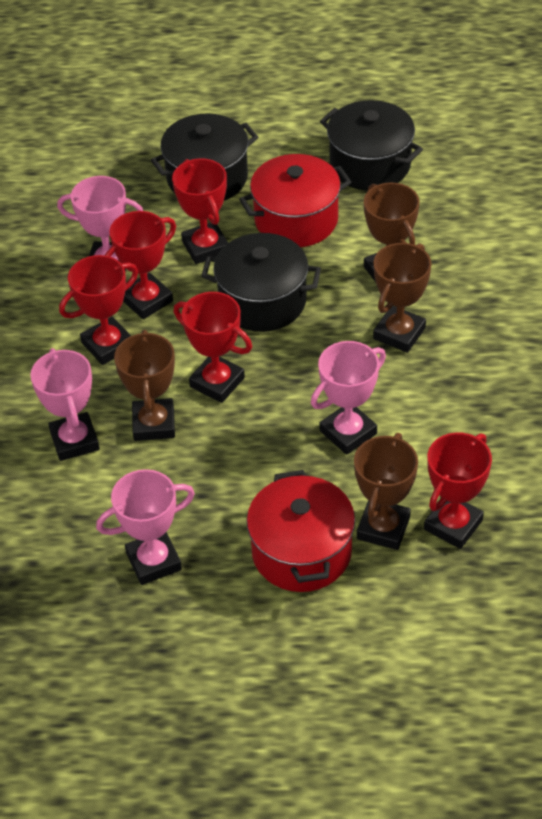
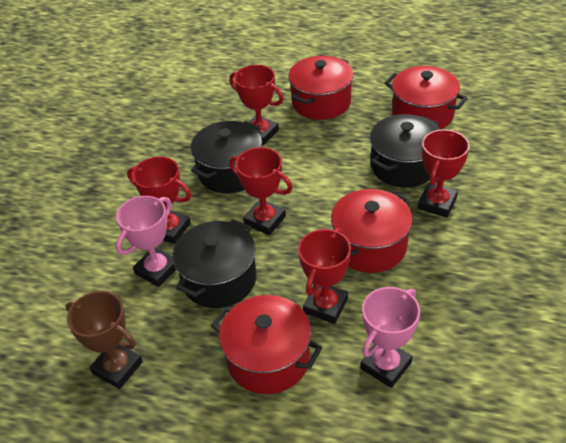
brown trophy: [114,330,175,441] [354,433,418,550] [364,183,419,282] [373,243,431,353] = 4 -> [66,291,143,389] = 1
pink trophy: [30,348,100,461] [57,176,143,272] [96,469,195,585] [311,341,386,455] = 4 -> [116,196,176,287] [361,287,420,388] = 2
red pot: [239,154,351,247] [247,470,355,592] = 2 -> [211,295,322,394] [288,56,353,120] [331,189,412,273] [384,66,468,129] = 4

